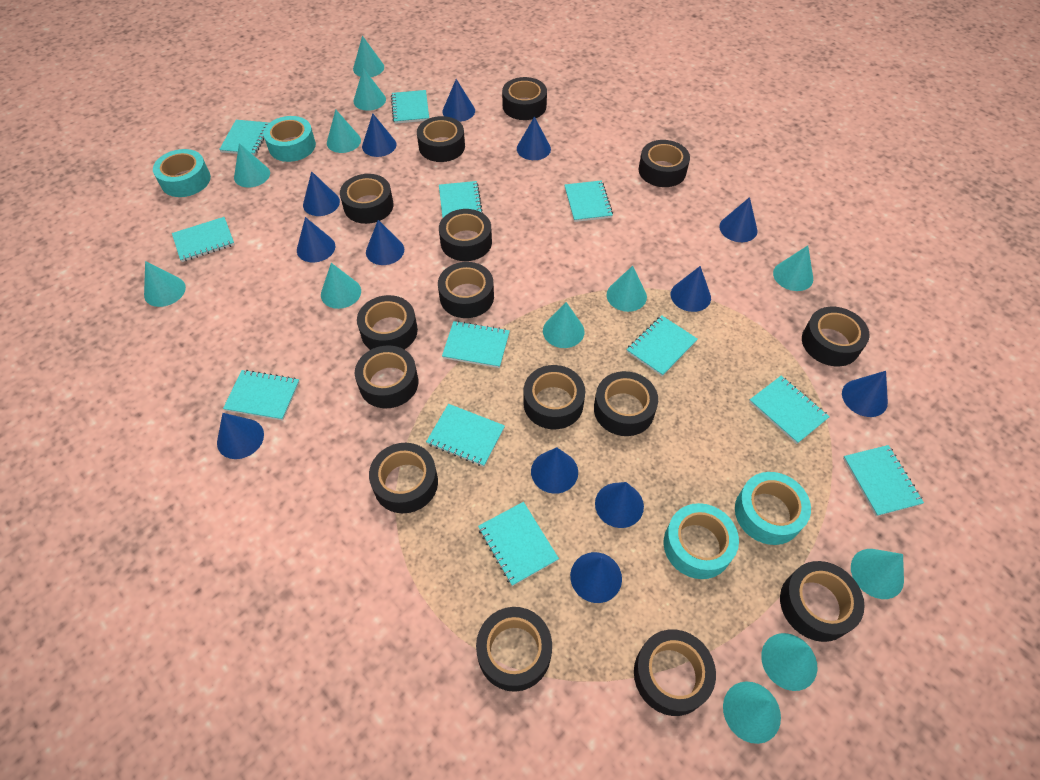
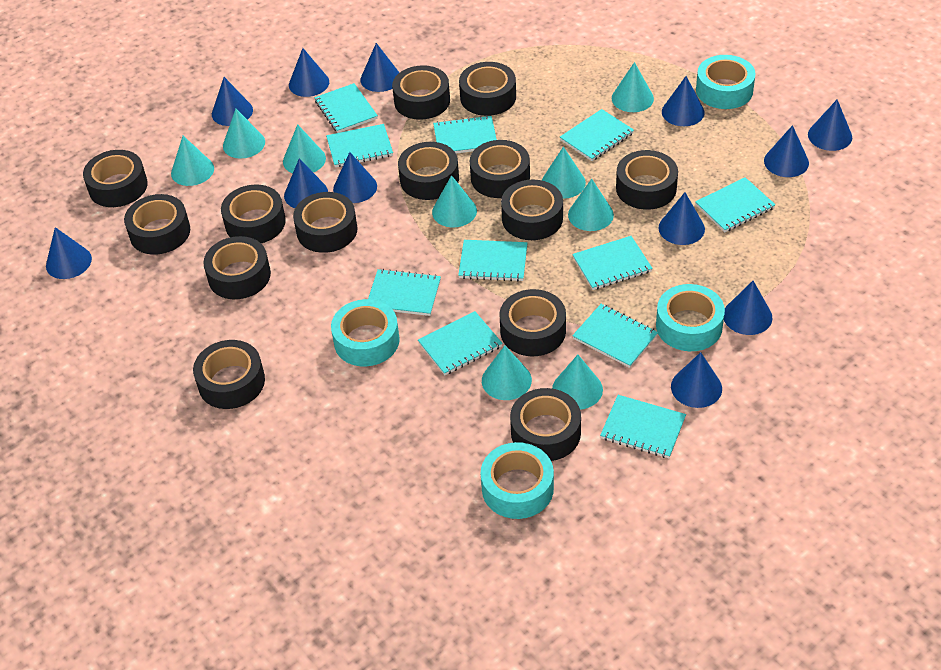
black tape: [340,174,394,224] [355,345,418,408] [357,295,418,350] [369,443,438,513] [417,116,465,162] [438,262,494,318] [439,209,492,261] [476,607,552,692] [502,77,547,120] [523,365,585,430] [594,371,658,436] [634,629,716,716] [639,140,690,187] [780,561,865,642] [802,307,870,366] = 15 -> [83,150,148,207] [124,194,190,255] [193,340,265,409] [203,236,271,299] [221,185,286,243] [293,192,358,253] [392,65,450,120] [398,142,459,200] [459,62,516,116] [470,140,530,198] [500,289,566,356] [501,180,563,240] [510,388,581,461] [616,150,678,210] = 14
blue cone: [217,413,264,459] [297,217,335,263] [303,171,340,216] [362,113,396,157] [366,220,404,265] [442,79,475,122] [517,116,551,160] [531,447,578,494] [570,552,622,603] [595,482,644,528] [671,266,711,312] [719,197,758,242] [842,371,888,417] = 13 -> [46,227,92,279] [212,77,253,126] [284,158,328,208] [289,48,329,97] [333,152,377,203] [360,43,399,92] [659,192,705,245] [662,76,705,126] [671,352,722,408] [724,281,772,335] [764,125,809,177] [808,100,852,151] = 12
turquoise cone: [144,261,186,307] [234,143,270,188] [321,263,361,309] [327,110,361,153] [353,36,384,77] [354,68,386,111] [543,302,584,348] [607,266,647,312] [723,681,781,744] [761,633,817,691] [773,246,813,291] [851,549,904,599] = 12 -> [171,136,214,186] [223,109,265,159] [283,124,326,173] [432,175,477,227] [482,346,532,400] [542,147,586,199] [552,355,603,409] [568,179,614,231] [612,62,654,112] = 9
turquoise notebook: [172,217,235,262] [219,120,269,155] [223,370,300,420] [391,90,429,124] [426,404,505,467] [439,181,483,218] [442,321,510,368] [478,502,559,586] [564,180,613,222] [626,315,698,376] [749,376,830,444] [843,445,924,516] = 12 -> [314,83,378,133] [326,124,393,167] [368,269,441,316] [418,311,503,375] [433,115,497,153] [458,240,527,281] [560,109,634,161] [572,236,653,290] [572,304,658,368] [600,395,686,458] [695,177,776,232] = 11

